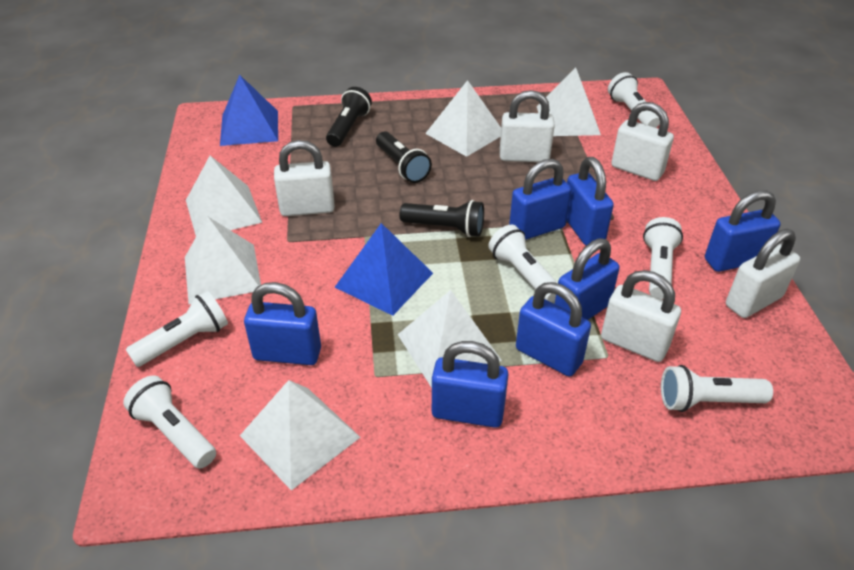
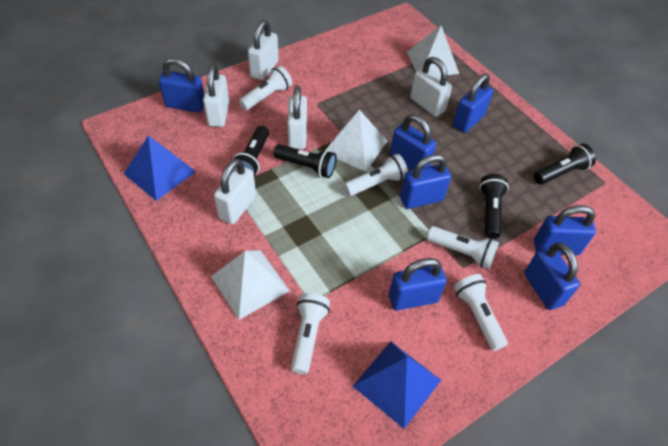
black flashlight: [326,87,372,147] [376,131,432,183] [399,200,484,237] = 3 -> [233,126,269,176] [273,144,337,178] [479,174,509,239] [534,144,596,185] = 4
white flashlight: [123,376,216,469] [126,291,228,367] [488,224,558,302] [608,72,660,128] [643,217,683,299] [661,365,773,412] = 6 -> [239,66,292,110] [291,293,330,374] [344,154,408,196] [427,226,499,269] [454,274,508,351] = 5
white pyramid: [185,217,261,304] [186,156,262,236] [240,380,361,491] [398,290,502,388] [425,80,501,157] [537,68,601,136] = 6 -> [211,250,290,320] [325,110,387,172] [407,25,459,76] = 3

